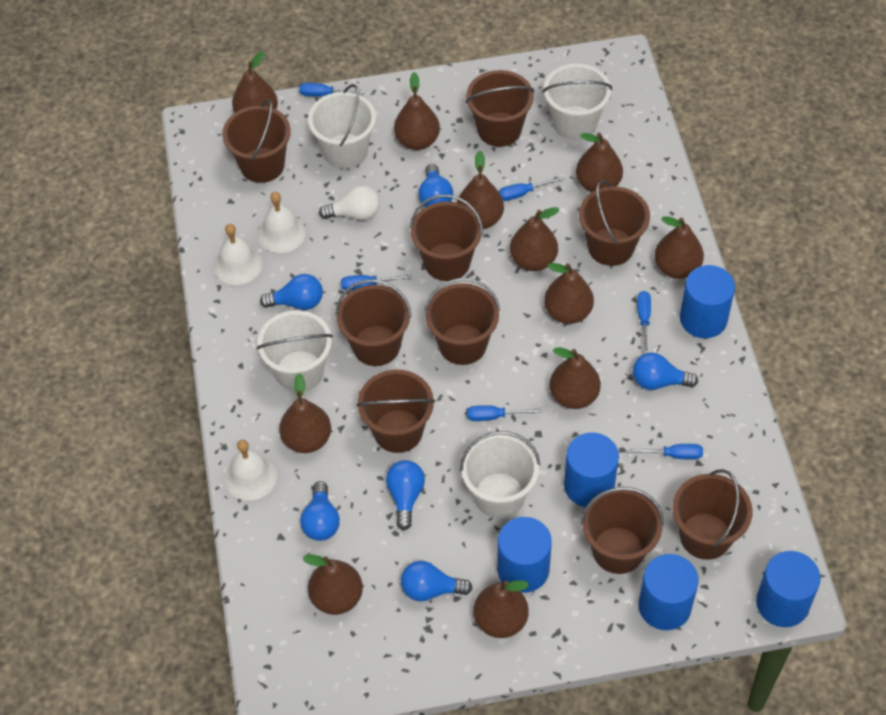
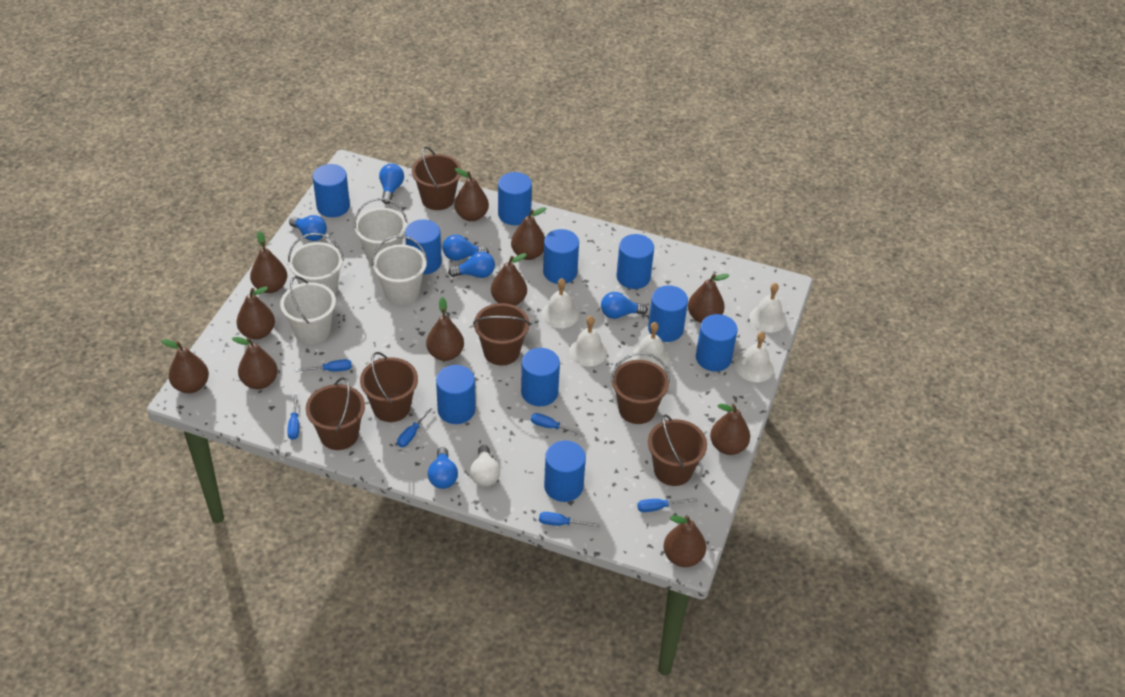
blue cylinder: [497,517,552,593] [564,432,619,507] [638,554,698,630] [680,265,735,338] [756,551,821,627] = 5 -> [312,164,350,217] [405,219,442,274] [436,365,475,424] [498,172,532,225] [521,348,560,406] [543,229,579,284] [544,440,586,502] [616,234,654,289] [648,285,688,342] [696,314,738,372] = 10
brown bucket: [222,99,291,183] [336,279,412,366] [356,370,435,453] [410,194,483,281] [424,278,500,365] [465,70,534,147] [579,180,650,266] [581,487,664,574] [672,469,753,560] = 9 -> [306,377,365,450] [360,352,418,422] [412,147,462,210] [473,303,530,366] [611,352,670,424] [648,414,707,486] = 6
white bell: [214,224,262,285] [224,440,277,501] [258,192,306,253] = 3 -> [541,278,579,328] [569,316,607,366] [631,322,670,369] [736,332,774,382] [749,283,787,333] = 5

